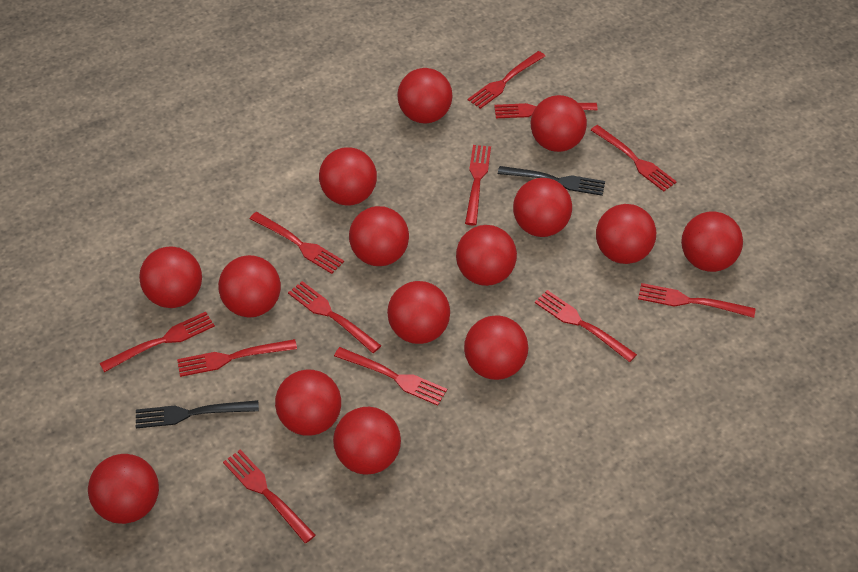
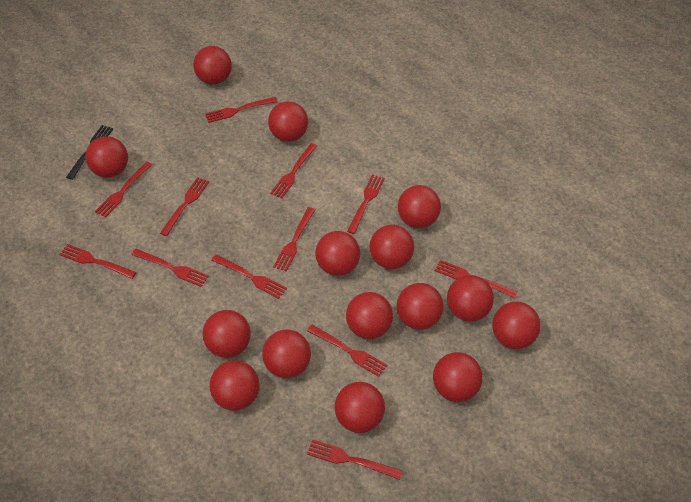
black fork: [136,400,259,429] [498,166,605,196] = 2 -> [66,125,113,180] = 1

